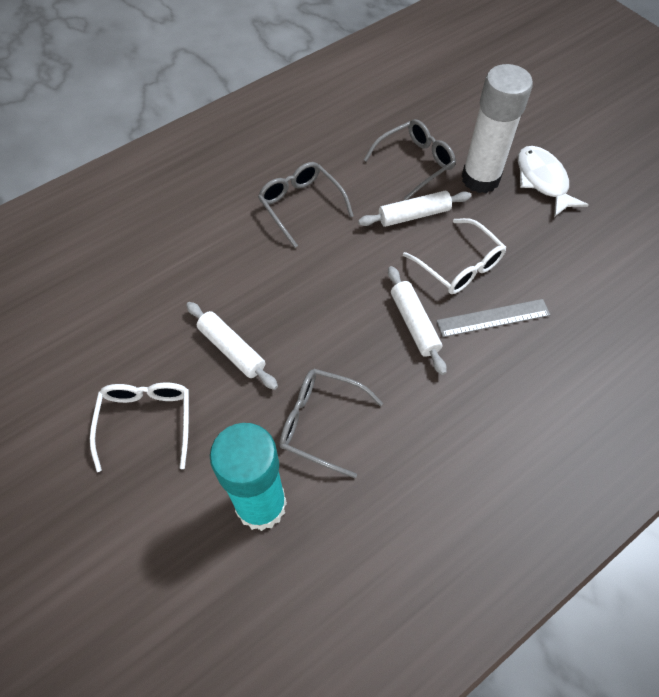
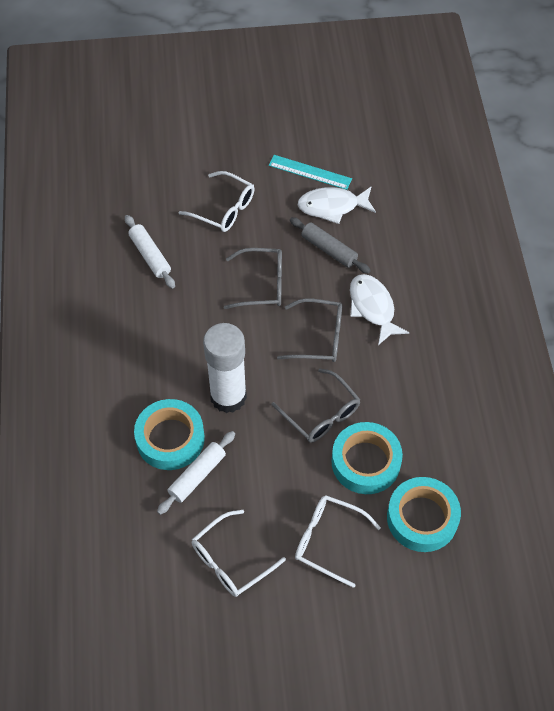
grey rolling pin: none = 0 -> [290,217,371,273] = 1
grey ruler: [436,299,550,337] = 1 -> none = 0
turquoise glue stick: [210,423,287,531] = 1 -> none = 0
turquoise ruler: none = 0 -> [269,155,352,190] = 1
turquoise tape: none = 0 -> [134,399,205,470] [332,422,403,494] [387,477,461,552] = 3
white fish: [518,146,588,217] = 1 -> [298,186,376,224] [350,274,409,345] = 2
white glasses: [90,382,189,472] [403,218,506,294] = 2 -> [179,171,255,232] [192,510,286,597] [295,495,381,588] = 3
white rolling pin: [186,302,278,390] [358,191,471,227] [388,266,447,375] = 3 -> [125,215,175,289] [157,431,235,515] = 2

